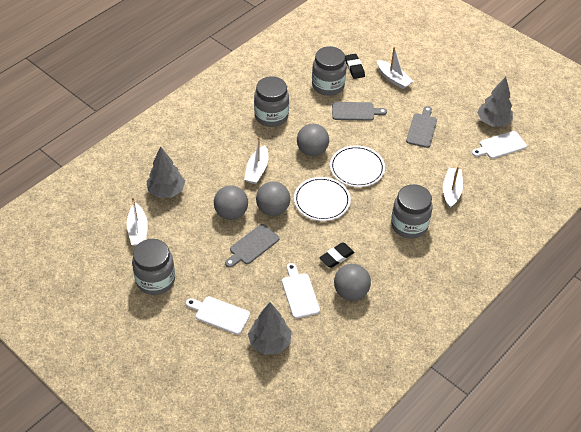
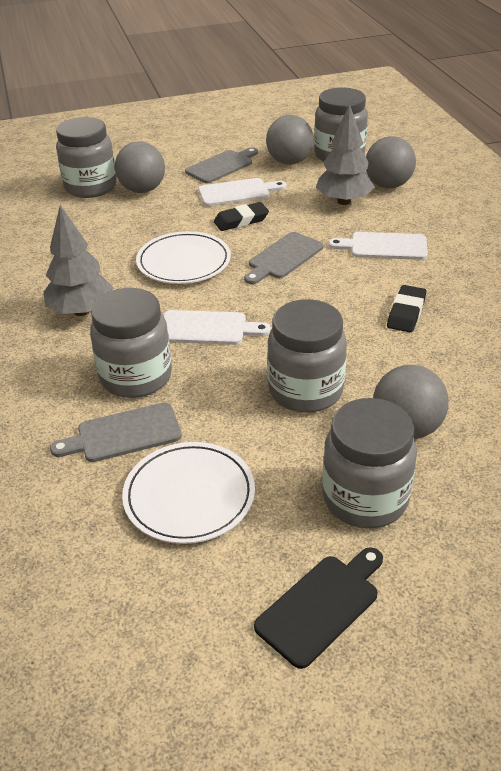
black cutting board: none = 0 -> [254,547,383,669] = 1
grey jar: [132,239,175,295] [254,76,289,127] [312,46,347,96] [391,184,433,239] = 4 -> [56,117,117,198] [90,288,172,398] [267,299,347,413] [314,87,368,162] [322,398,417,528] = 5
grey tree: [146,147,185,198] [248,302,292,355] [477,77,513,127] = 3 -> [44,205,114,316] [316,104,375,205] = 2
white boat: [127,197,148,246] [244,137,268,184] [377,46,414,89] [443,166,463,209] = 4 -> none = 0

